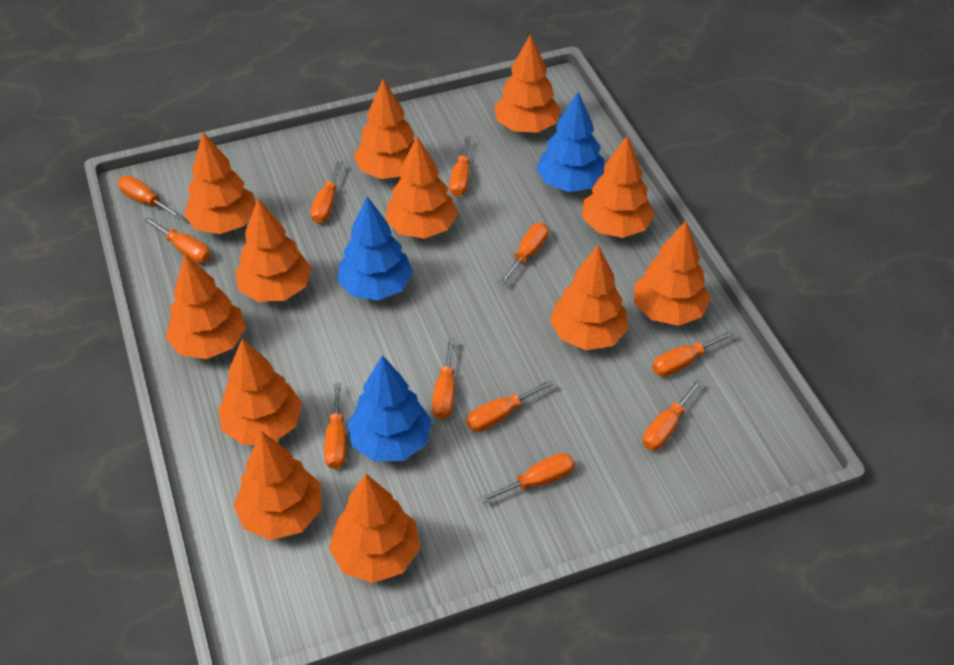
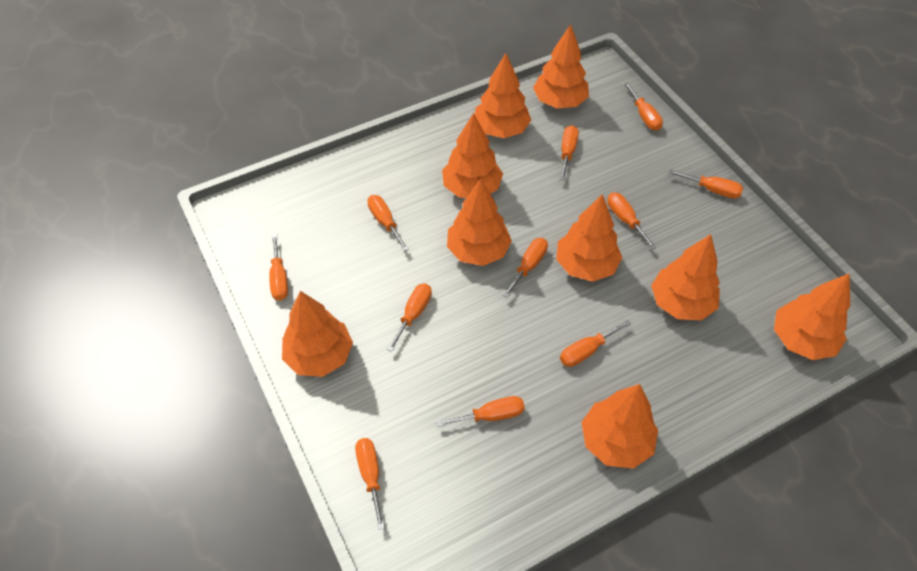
blue tree: [337,196,413,301] [348,355,432,461] [536,92,605,192] = 3 -> none = 0
orange tree: [166,254,246,359] [184,132,256,234] [218,339,302,445] [234,431,322,540] [235,199,312,302] [329,474,420,583] [354,79,415,179] [385,136,458,239] [494,34,561,133] [550,245,628,350] [582,135,654,238] [634,221,711,326] = 12 -> [282,291,353,377] [442,113,503,198] [447,179,512,266] [475,53,531,138] [533,24,589,108] [556,194,622,282] [581,384,658,469] [651,234,720,321] [774,273,850,360] = 9

